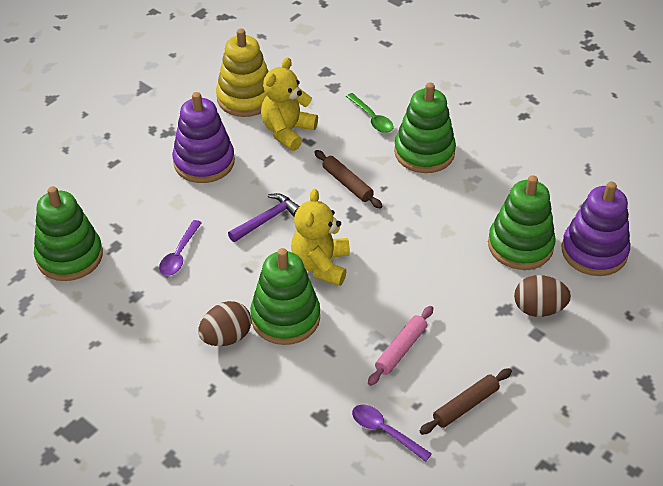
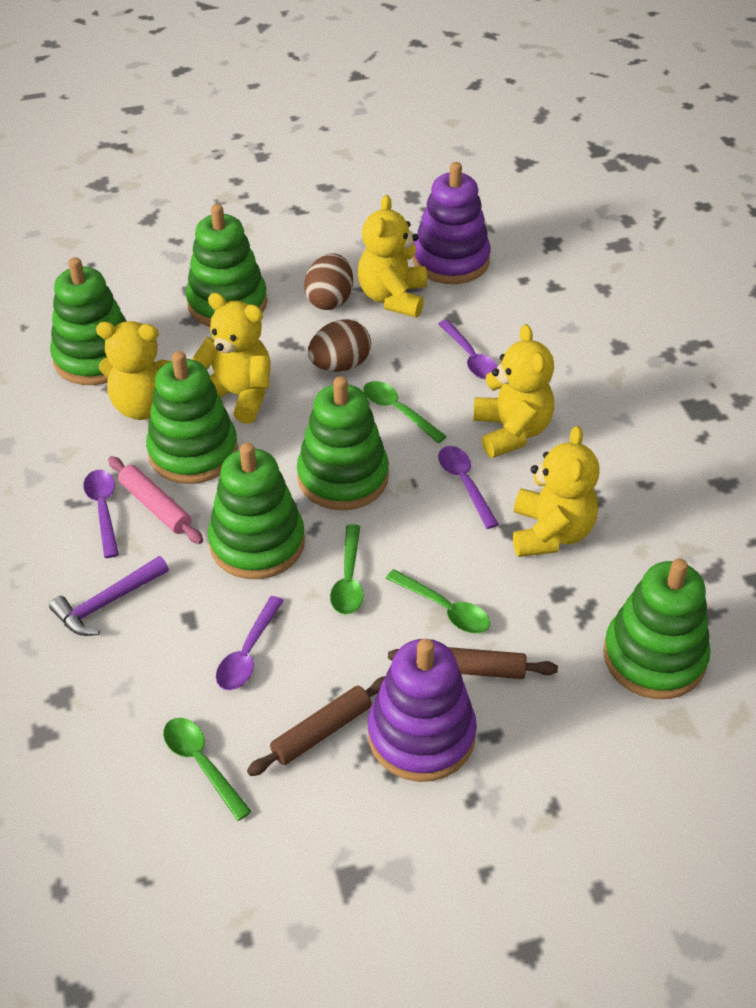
green spoon: [346,93,393,133] = 1 -> [163,718,252,821] [330,524,364,615] [363,381,447,443] [386,569,490,633] = 4
green stacking toy: [34,186,103,281] [250,248,320,345] [394,82,456,173] [488,175,556,270] = 4 -> [50,257,126,385] [146,351,238,484] [186,204,267,327] [208,443,305,579] [297,376,389,511] [603,558,710,699] = 6
purple spoon: [159,220,202,276] [352,405,432,462] = 2 -> [83,470,119,558] [216,596,284,690] [438,320,498,379] [438,446,499,529] = 4
yellow stacking toy: [216,29,269,117] = 1 -> none = 0
yellow teddy bear: [261,57,318,151] [291,189,350,286] = 2 -> [96,321,170,420] [192,293,271,424] [358,195,427,318] [473,324,554,458] [513,426,600,557] = 5

